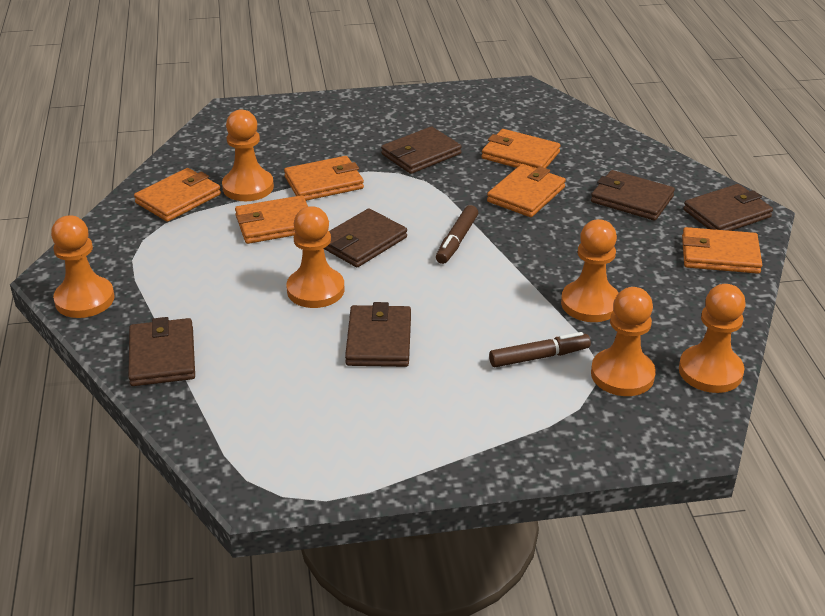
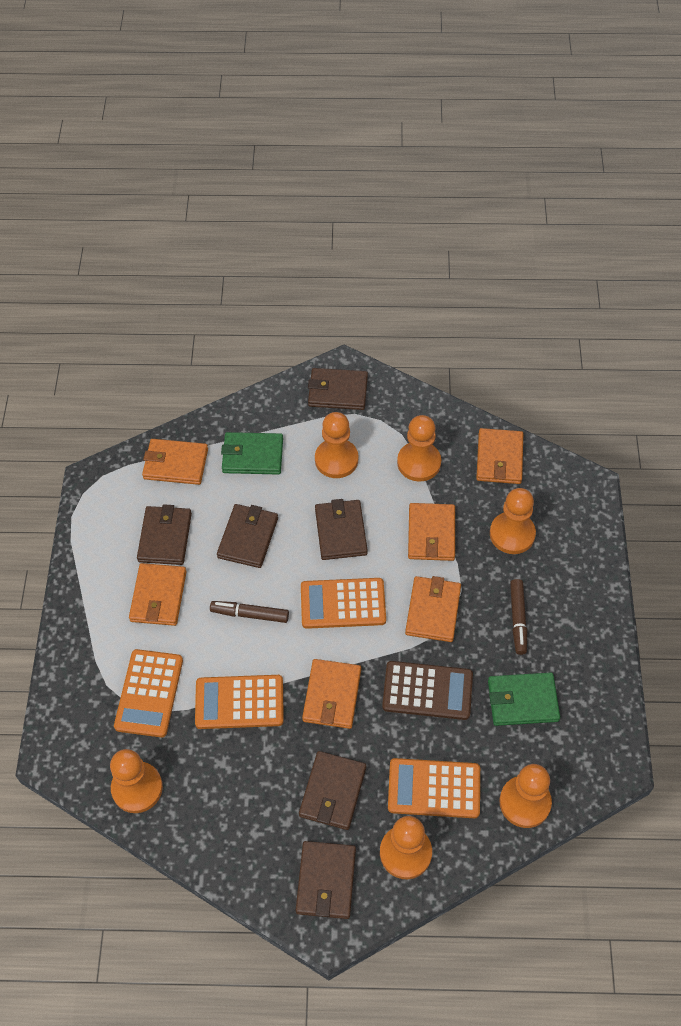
brown calculator: none = 0 -> [382,661,473,720] = 1
green wallet: none = 0 -> [221,432,283,475] [488,673,560,726] = 2
orange calculator: none = 0 -> [114,649,183,737] [195,675,284,729] [301,578,386,629] [388,758,480,818] = 4

